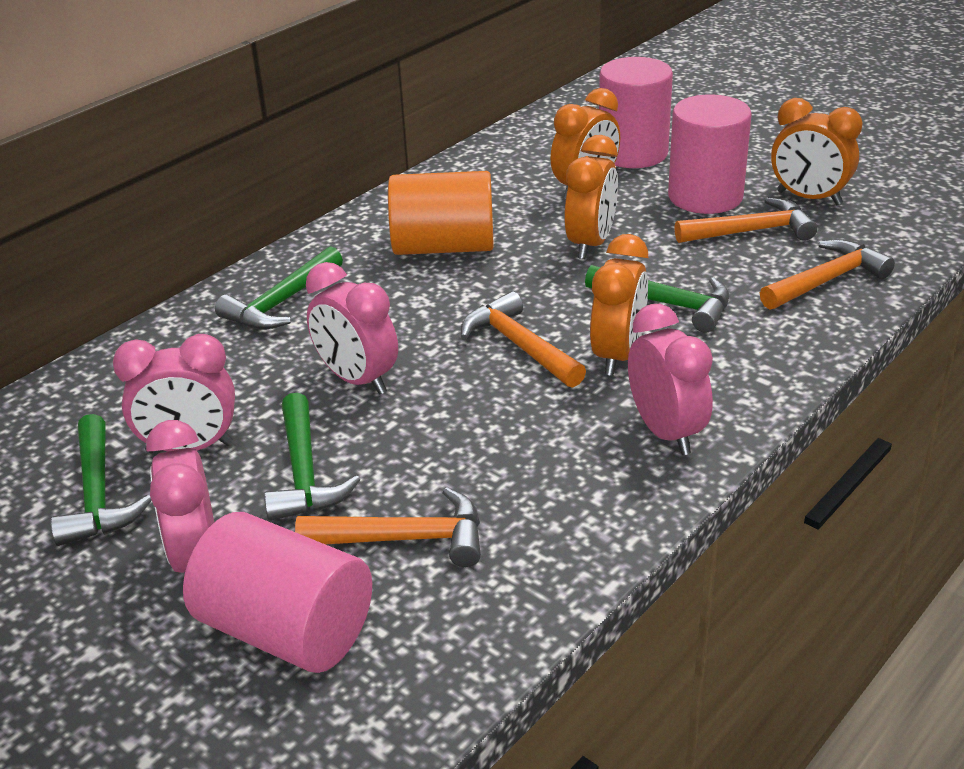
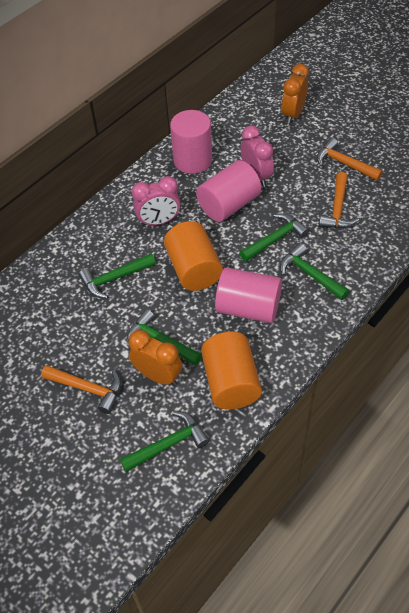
green hammer: [50,414,152,546] [215,246,343,330] [264,392,360,521] [585,265,729,333] = 4 -> [79,253,156,299] [120,411,210,472] [127,309,202,366] [240,213,309,262] [280,243,349,300] = 5
orange clock: [551,88,620,199] [564,135,618,259] [590,234,648,376] [771,98,863,205] = 4 -> [128,330,182,385] [281,64,309,124] = 2
orange cylinder: [388,171,494,255] = 1 -> [164,221,223,291] [201,332,262,410] = 2
orange hammer: [295,487,481,567] [461,291,586,388] [674,197,817,243] [760,239,895,309] = 4 -> [41,365,122,414] [317,138,383,181] [319,172,359,228] = 3
pink clock: [113,334,235,453] [146,420,214,573] [306,262,398,395] [628,304,713,455] = 4 -> [132,176,180,226] [240,125,274,187] = 2

